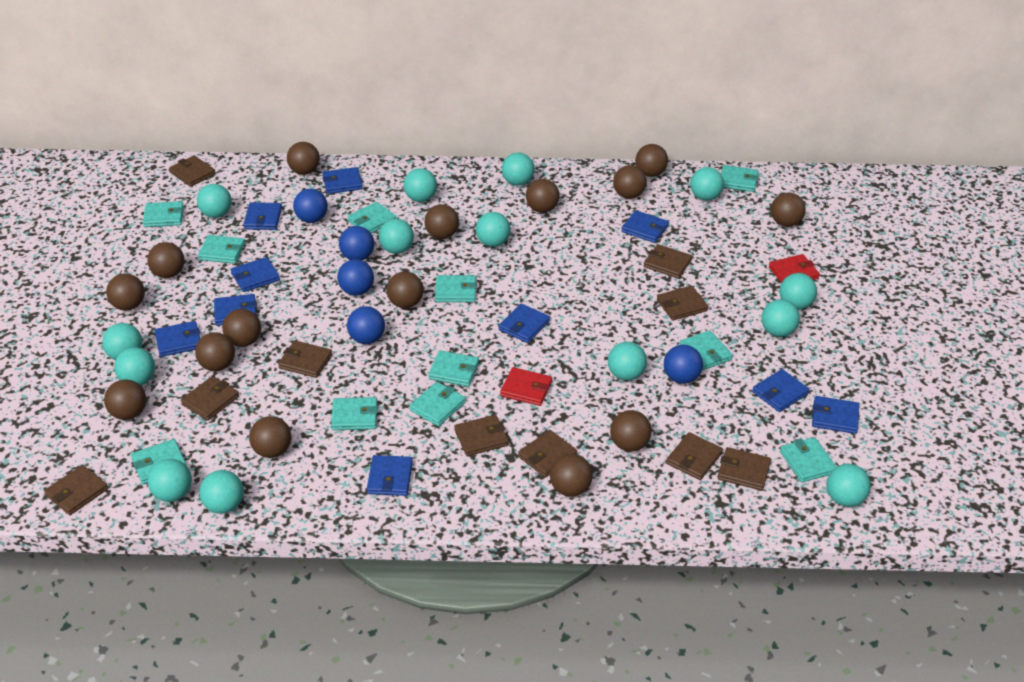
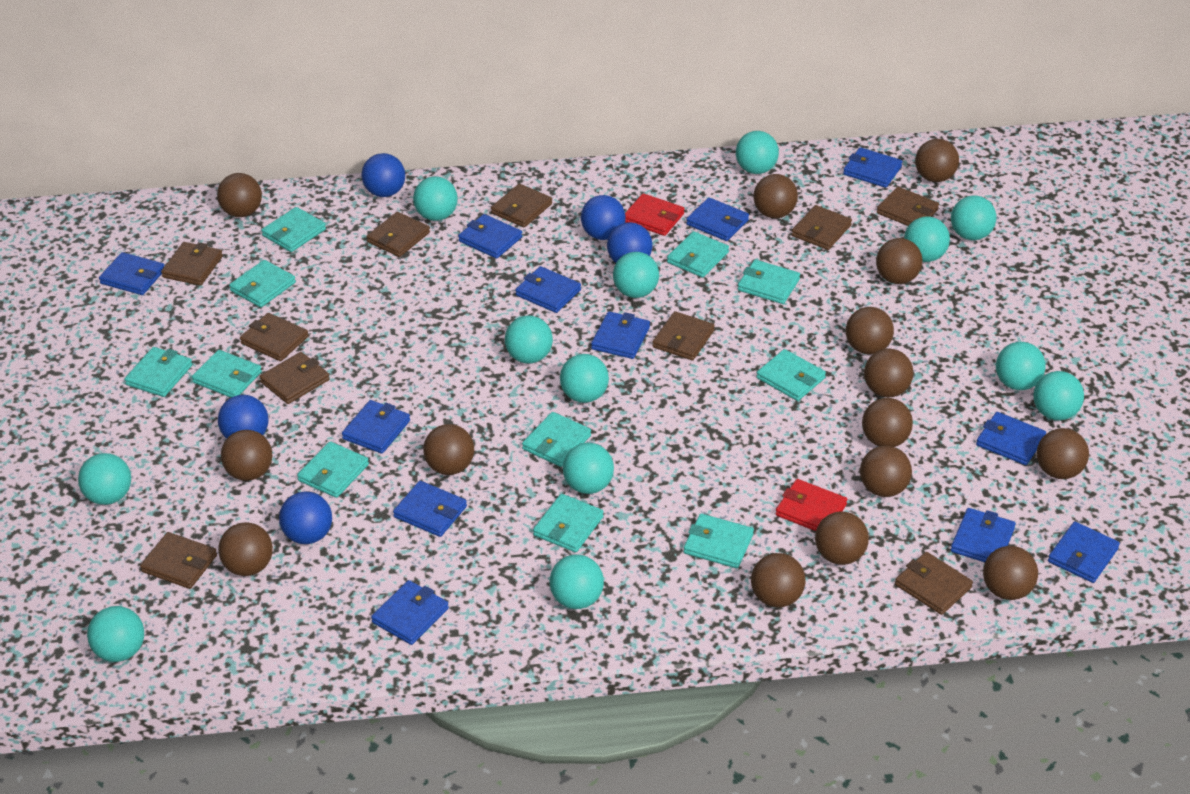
blue wallet: [155,321,200,357] [214,294,257,326] [231,257,280,292] [243,202,282,230] [322,167,363,194] [367,455,413,496] [499,304,550,343] [621,210,669,243] [752,369,809,412] [812,396,859,434] = 10 -> [99,252,164,295] [342,400,410,454] [371,580,449,645] [393,481,467,537] [458,214,522,259] [515,266,581,313] [591,311,650,359] [686,198,749,241] [843,147,903,188] [951,508,1016,562] [976,412,1046,465] [1048,522,1120,583] = 12
turquoise ball: [102,323,143,360] [114,347,155,386] [147,459,192,502] [197,184,232,218] [199,470,244,514] [379,219,414,254] [404,168,437,202] [476,212,511,247] [502,153,535,186] [608,342,647,381] [690,167,724,201] [761,299,800,337] [779,273,817,310] [826,464,871,507] = 14 -> [78,453,131,505] [87,606,144,662] [413,176,458,221] [505,316,553,363] [550,554,604,609] [560,354,609,403] [563,443,614,494] [613,252,659,298] [736,131,779,174] [904,217,950,262] [951,195,996,240] [996,342,1046,390] [1033,371,1084,421] = 13

